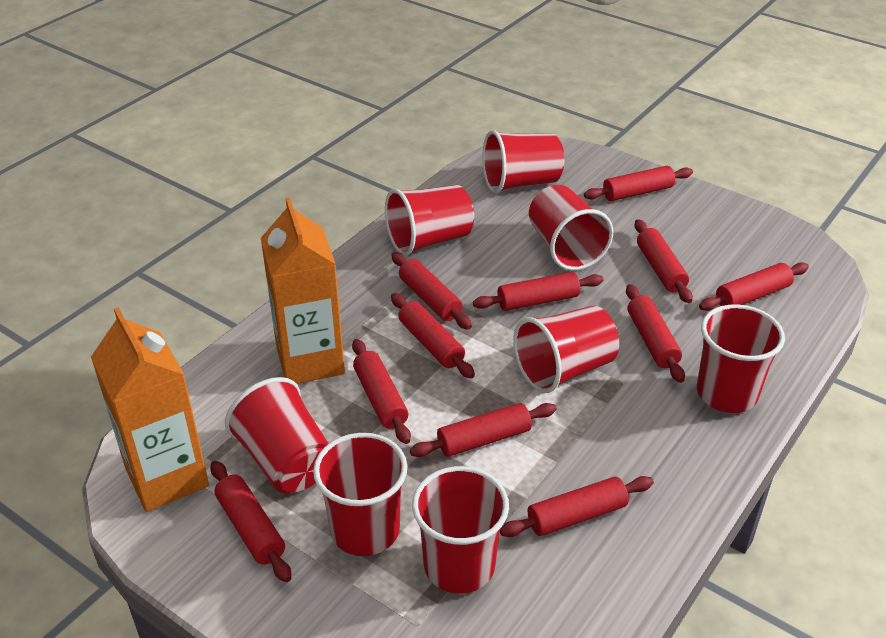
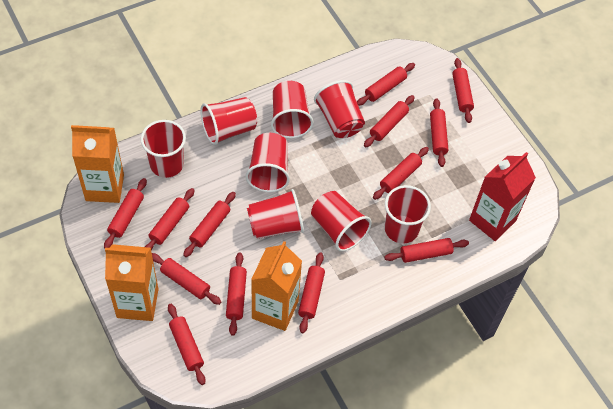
orange carton: [91,307,209,512] [261,197,345,384] = 2 -> [71,125,124,203] [105,244,158,321] [251,241,302,331] = 3
red carton: none = 0 -> [469,152,536,241] = 1
red rolling pin: [210,461,291,582] [352,339,411,444] [391,293,475,378] [392,252,472,330] [410,403,557,457] [473,272,603,311] [500,476,654,537] [584,166,693,201] [626,284,685,383] [634,219,693,303] [699,262,809,311] = 11 -> [104,178,147,248] [145,188,195,251] [152,253,221,305] [168,304,206,385] [183,192,236,257] [226,252,247,336] [298,252,325,333] [357,63,415,106] [364,95,415,147] [373,147,429,200] [384,238,469,263] [430,98,448,167] [452,58,474,123] = 13

